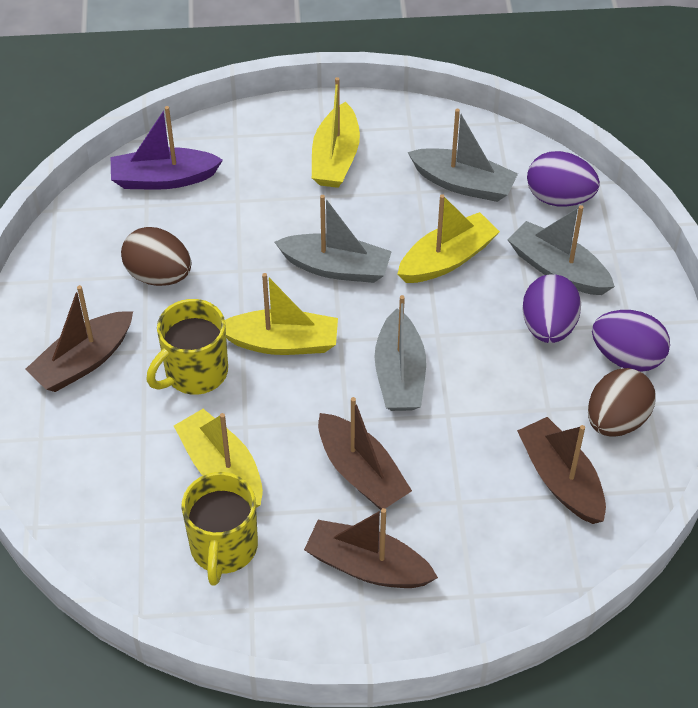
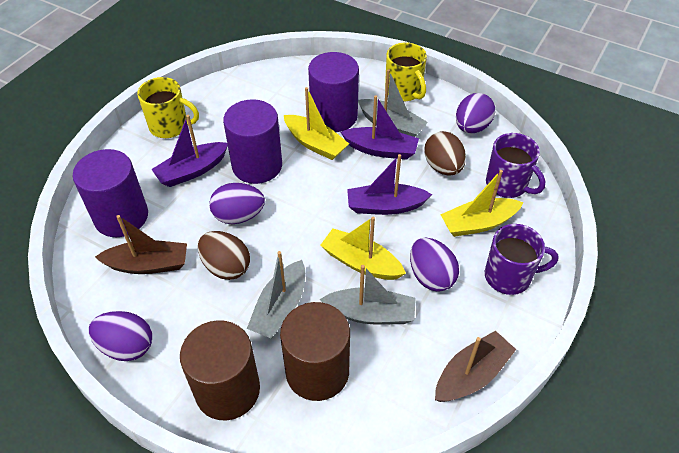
brown boat: [25,285,133,392] [304,508,438,588] [318,397,412,510] [517,417,606,524] = 4 -> [95,215,187,274] [435,331,516,402] = 2
brown cylinder: none = 0 -> [180,320,260,420] [280,302,350,401] = 2
grey boat: [275,195,392,283] [374,295,426,411] [408,109,518,202] [508,205,615,295] = 4 -> [247,251,305,338] [320,265,416,324] [358,69,428,137] = 3
purple boat: [111,106,223,189] = 1 -> [151,115,228,187] [341,95,419,160] [347,154,432,215] = 3
purple cylinder: none = 0 -> [73,149,148,237] [223,99,282,184] [308,52,359,132] = 3
purple egg: [522,274,581,343] [527,151,600,207] [592,310,670,372] = 3 -> [89,311,152,361] [209,183,265,224] [410,237,459,292] [456,93,495,133] = 4
purple mug: none = 0 -> [485,224,559,295] [486,133,545,198] = 2
yellow boat: [174,409,263,508] [225,273,338,355] [312,77,360,188] [398,194,500,283] = 4 -> [284,87,349,160] [320,217,406,280] [440,170,523,237] = 3

